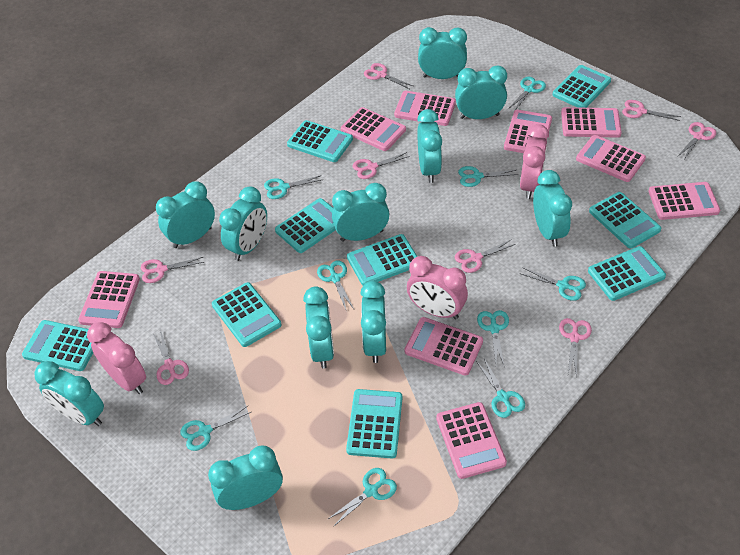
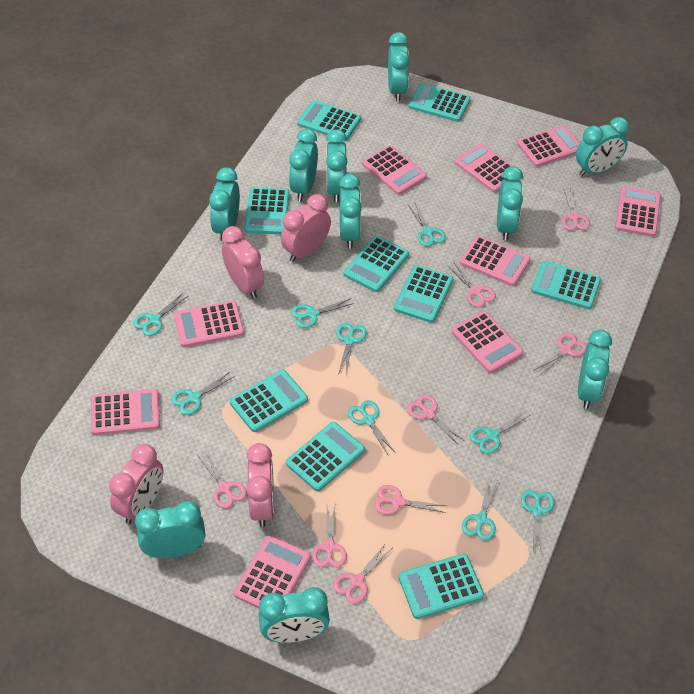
pink clock: [87,322,146,394] [407,256,468,319] [520,124,549,199] = 3 -> [109,444,163,524] [222,226,264,299] [246,443,274,527] [281,194,331,262] = 4
turquoise clock: [34,361,104,426] [156,181,215,248] [208,446,283,510] [219,186,267,261] [303,286,334,369] [332,183,390,242] [360,281,386,363] [417,109,442,183] [418,27,467,79] [455,65,507,119] [533,170,572,247] = 11 -> [135,501,206,558] [209,167,240,242] [259,587,330,643] [289,129,318,201] [326,129,347,202] [339,174,362,249] [388,32,410,102] [497,166,523,241] [576,117,629,176] [578,330,612,409] = 10

